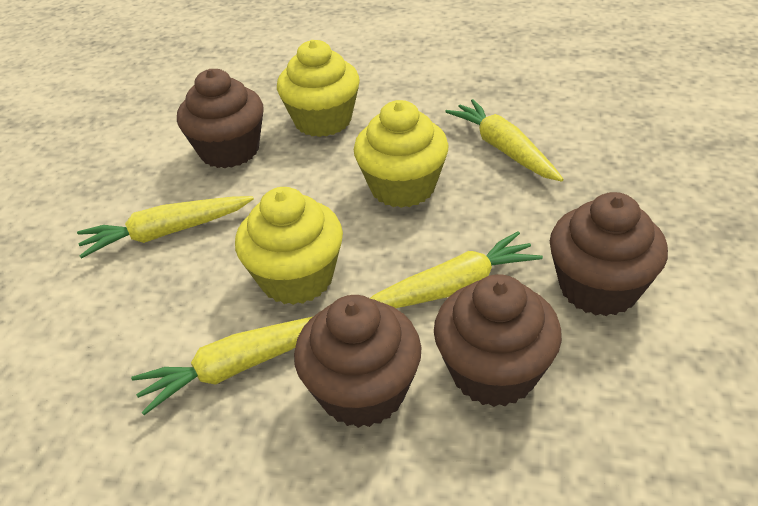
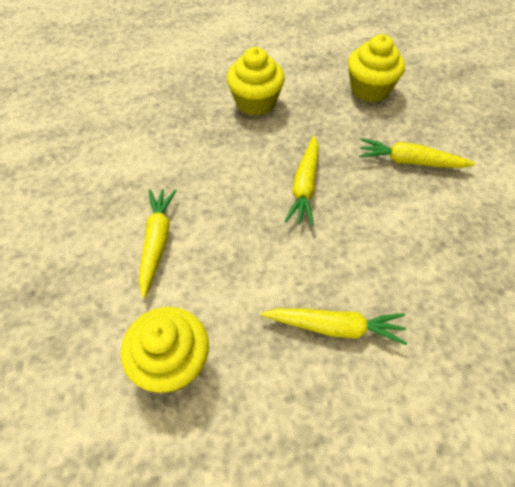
brown cupcake: [177,69,264,168] [294,295,422,428] [434,274,562,407] [550,192,668,316] = 4 -> none = 0

